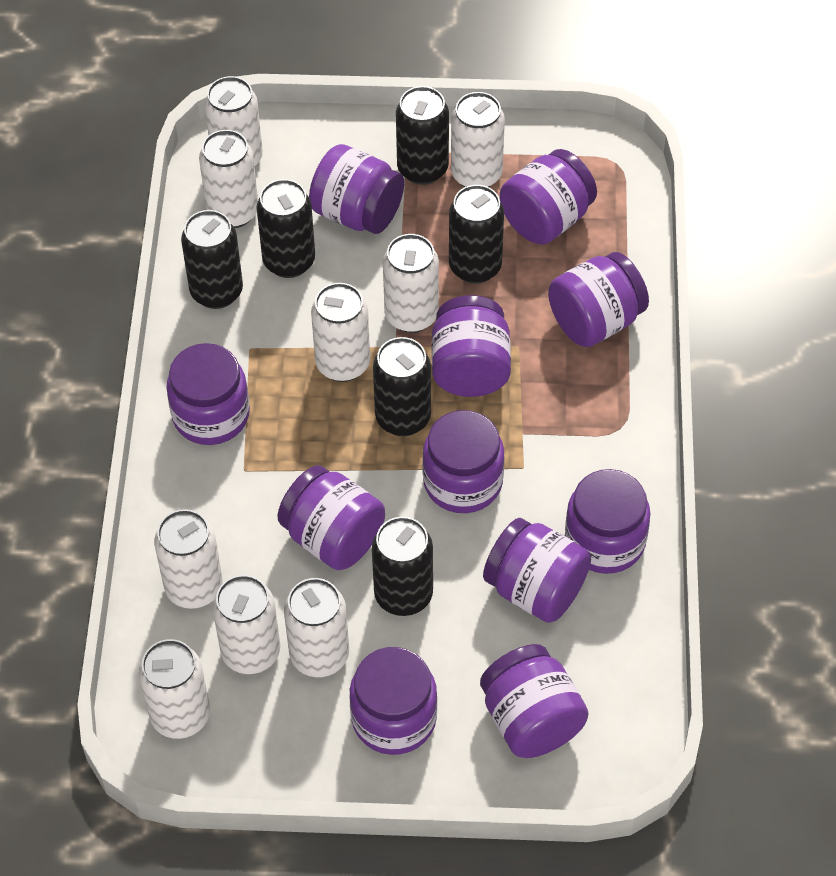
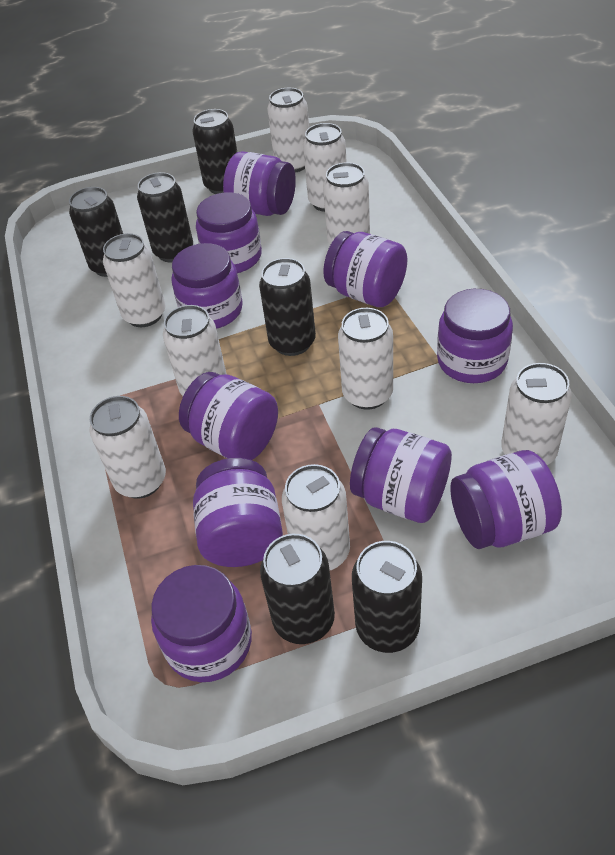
purple jar: [166,343,250,445] [277,465,385,570] [309,144,404,234] [350,647,437,755] [422,410,504,513] [432,295,511,397] [480,644,588,758] [483,518,591,623] [500,149,597,245] [548,252,649,347] [565,469,651,574] = 11 -> [151,565,252,682] [171,243,243,329] [179,372,278,460] [193,458,283,567] [196,192,262,273] [223,151,296,216] [323,231,407,307] [350,427,452,523] [437,289,513,383] [450,450,562,549] = 10

